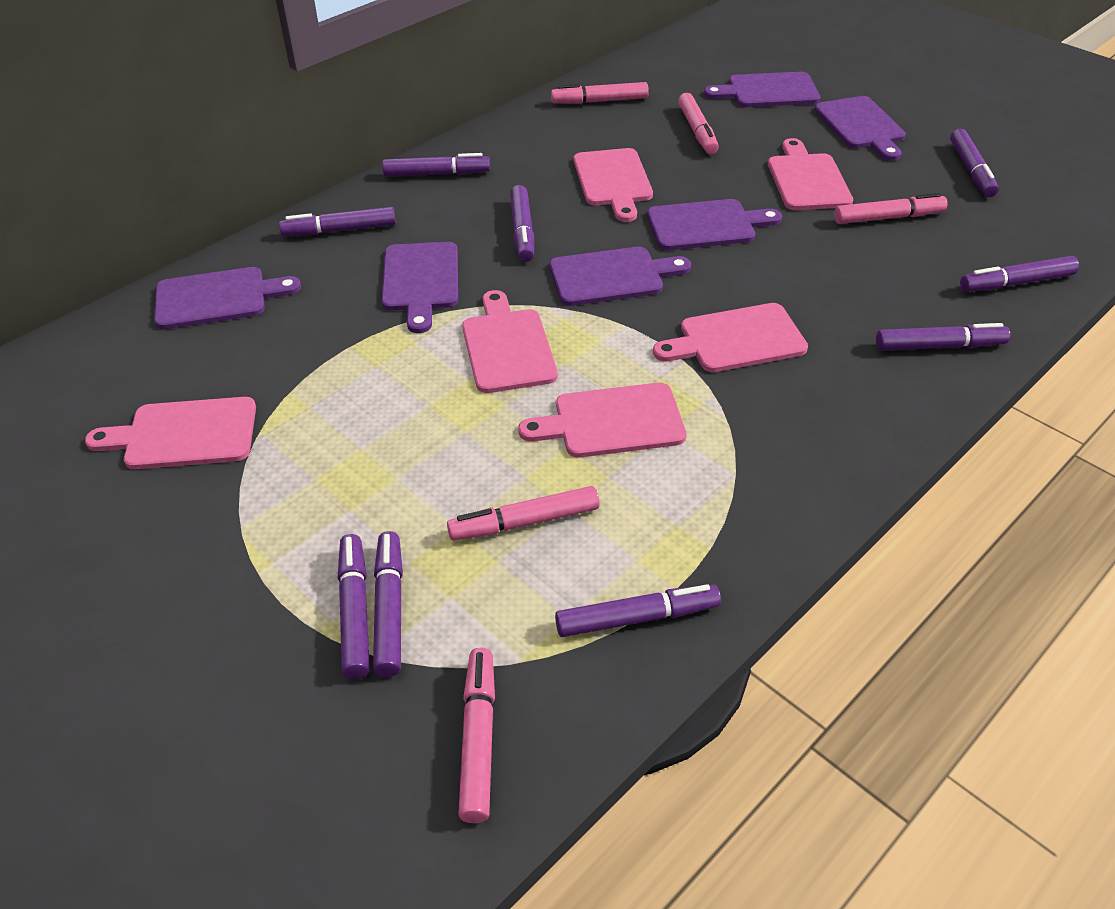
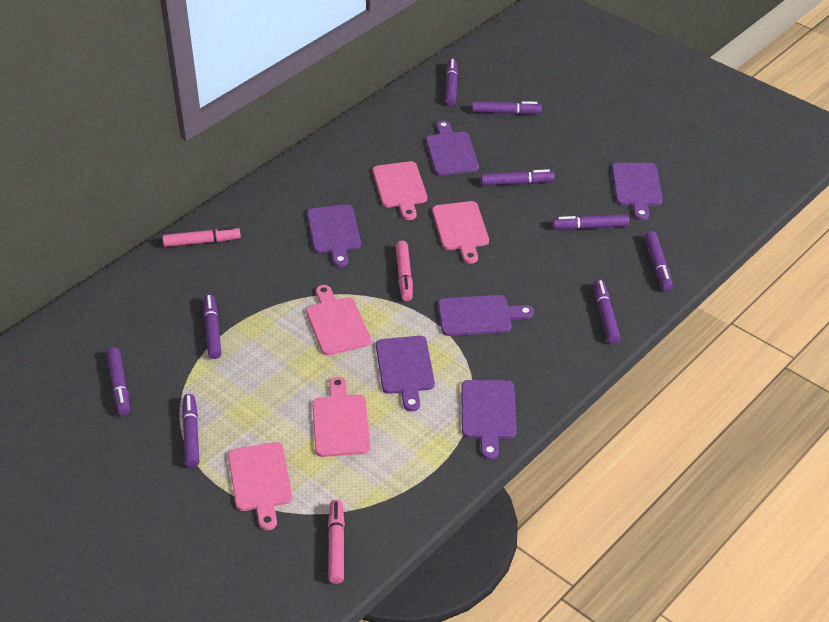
pink cutting board: [85,397,256,469] [462,290,558,393] [518,383,686,458] [574,148,653,222] [653,303,808,372] [768,138,853,210] = 6 -> [228,442,292,530] [306,285,371,356] [312,377,370,457] [373,161,427,220] [432,201,489,264] = 5
pink marker: [447,486,600,541] [458,648,495,823] [551,82,649,104] [678,93,719,155] [834,193,948,224] = 5 -> [162,227,241,247] [328,500,345,584] [396,241,413,301] = 3

